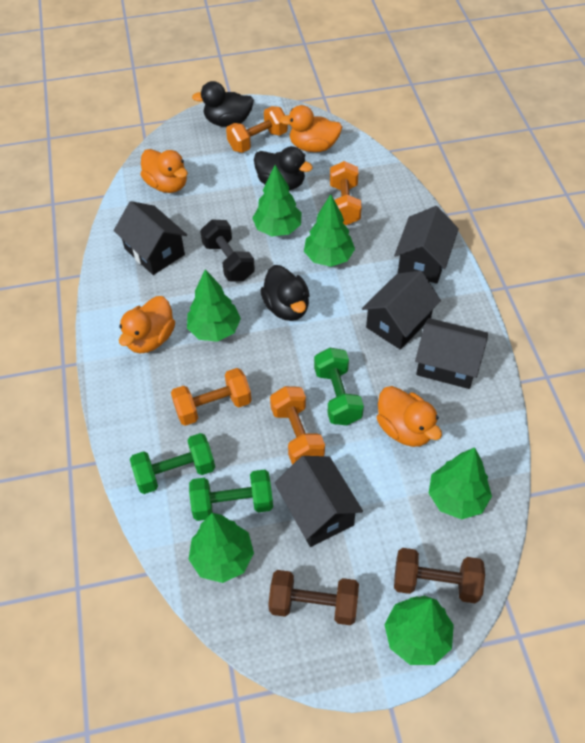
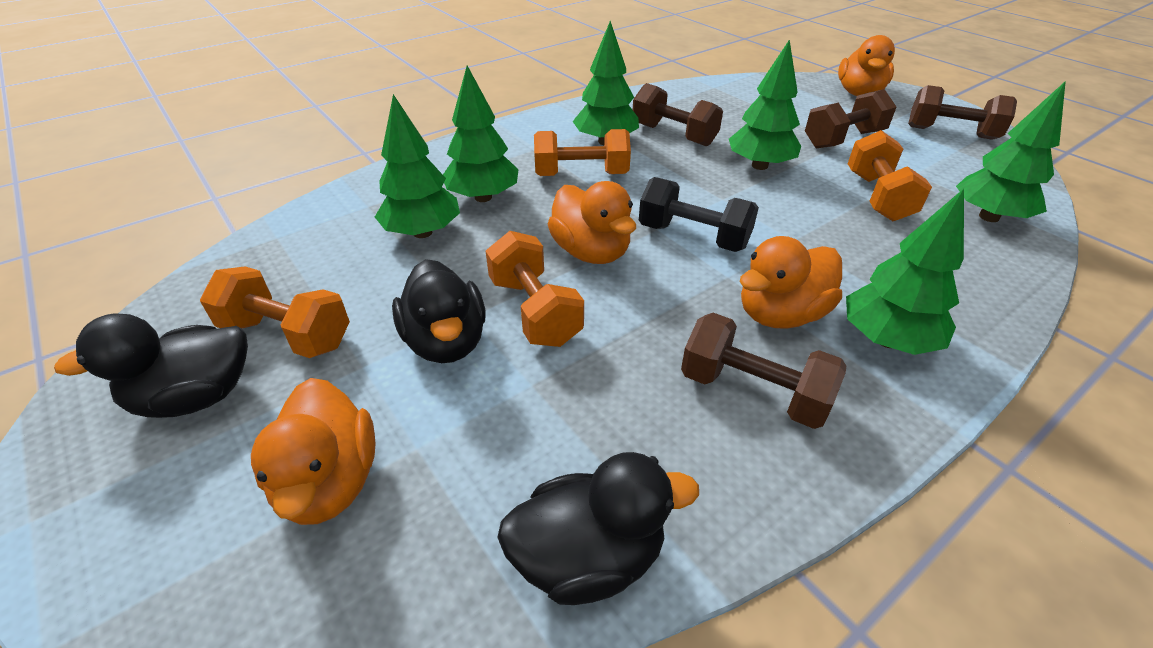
black house: [114,201,187,275] [274,456,363,547] [362,271,441,350] [394,206,459,284] [415,318,488,389] = 5 -> none = 0
brown dumbbell: [268,570,359,625] [394,548,485,603] = 2 -> [633,83,723,146] [681,313,846,429] [805,89,896,149] [908,85,1017,140] = 4
green dumbbell: [130,433,215,494] [189,469,273,521] [314,348,364,425] = 3 -> none = 0

